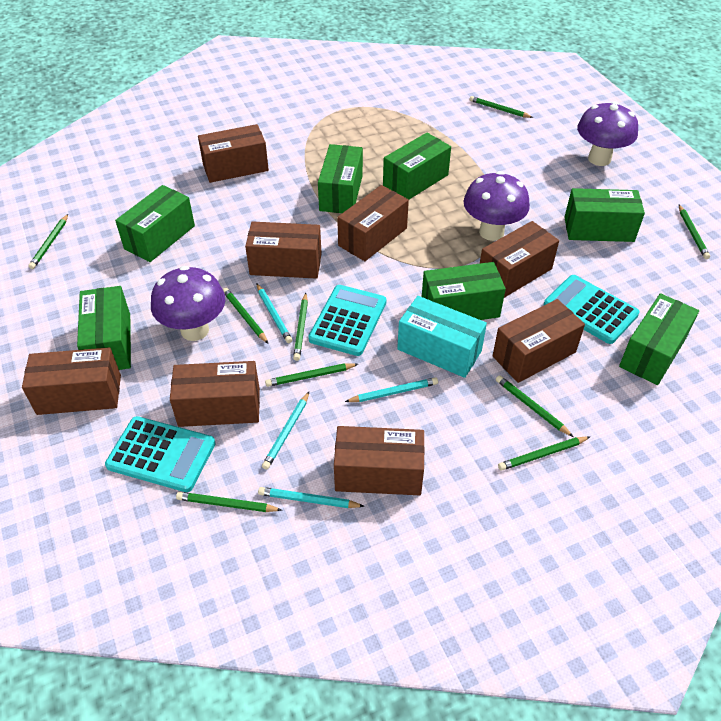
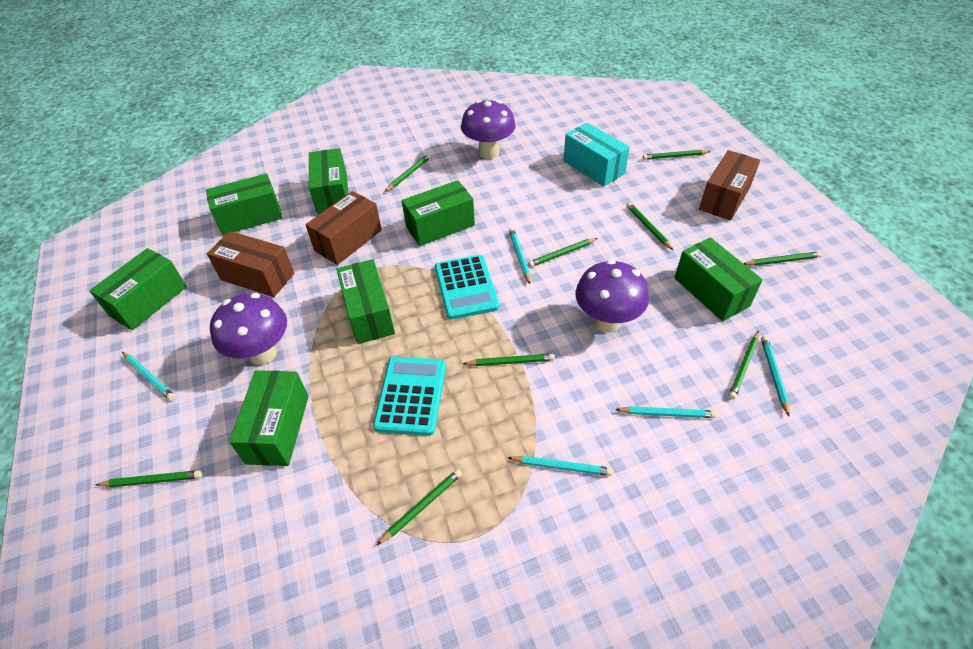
brown box: [22,347,121,415] [170,361,260,427] [198,124,269,183] [245,221,322,279] [334,426,425,495] [337,185,409,261] [480,221,559,298] [493,299,585,383] = 8 -> [207,231,294,297] [305,191,382,265] [699,150,760,221] = 3
turquoise calculator: [105,416,216,492] [308,285,386,356] [544,275,639,344] = 3 -> [373,357,446,436] [435,255,499,320] = 2
turquoise pencil: [257,284,293,343] [258,487,365,508] [262,392,309,470] [345,377,438,402] = 4 -> [122,352,175,401] [507,456,613,476] [509,228,531,284] [615,406,717,418] [761,336,790,416] = 5

